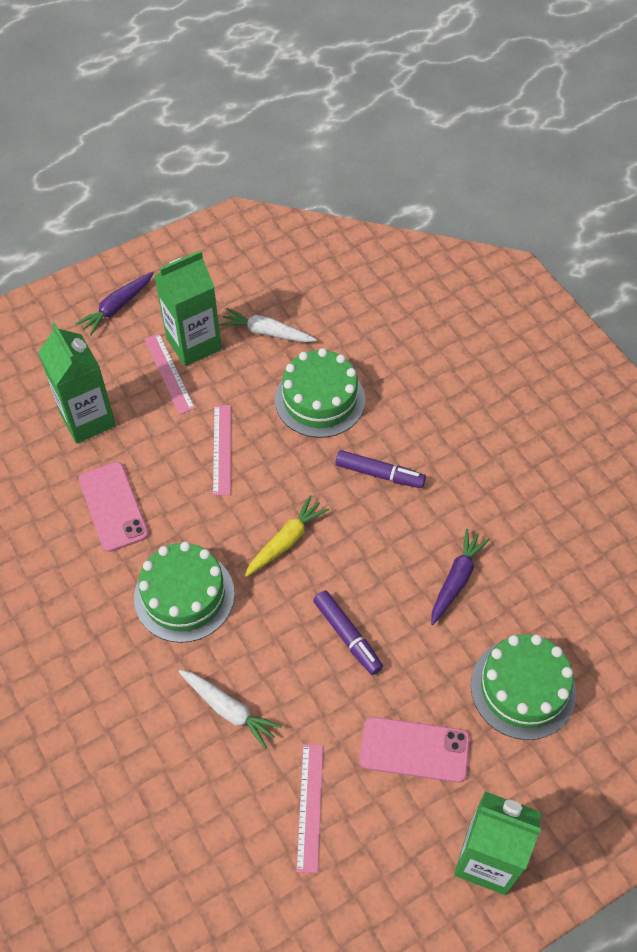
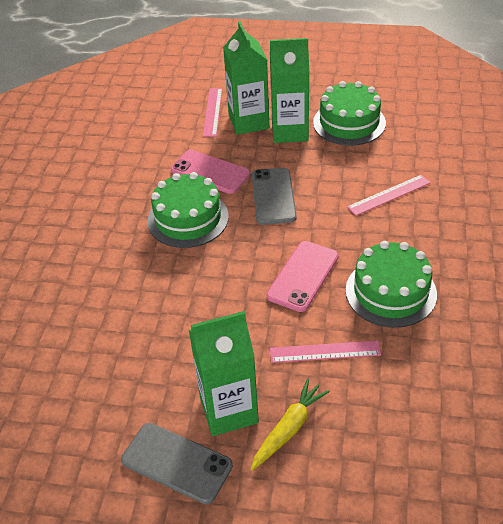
grey phone: none = 0 -> [121,423,233,504] [252,168,297,225] = 2
purple carrot: [75,272,154,336] [431,528,490,625] = 2 -> none = 0
purple marker: [313,591,383,675] [335,450,426,488] = 2 -> none = 0
white carrot: [178,670,282,749] [219,308,317,342] = 2 -> none = 0

